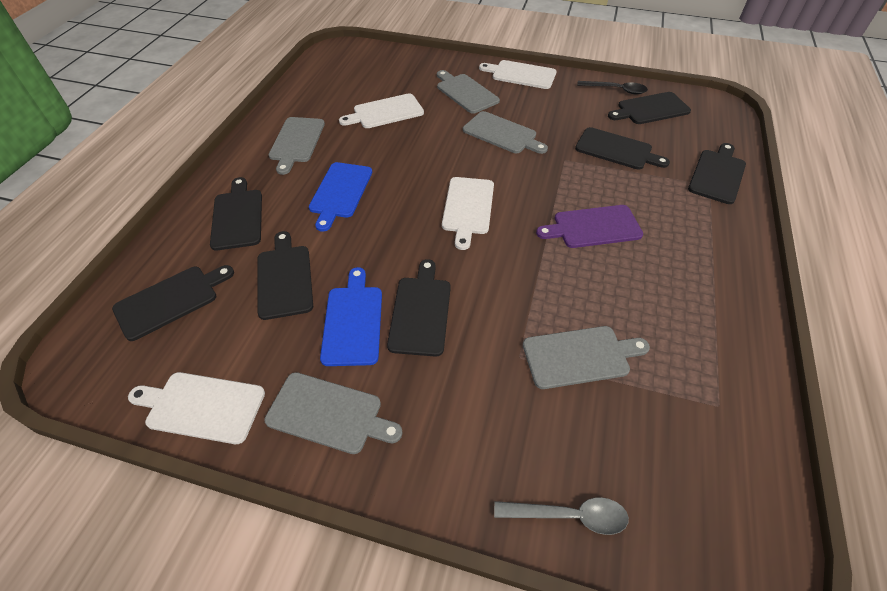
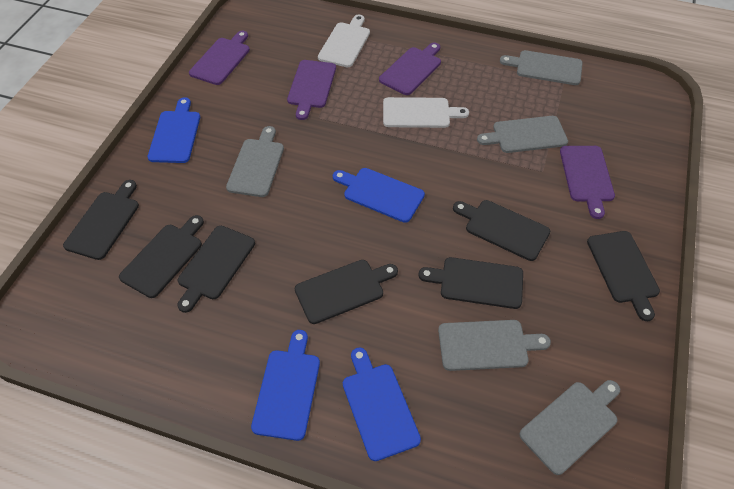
black spoon: [577,81,648,94] = 1 -> none = 0
blue cutting board: [309,162,372,232] [320,267,382,366] = 2 -> [148,97,200,163] [251,330,320,441] [333,168,425,223] [343,348,421,461] = 4
grey spoon: [494,497,629,535] = 1 -> none = 0
purple cutting board: [536,205,643,248] = 1 -> [189,31,250,85] [287,60,336,120] [379,42,441,95] [560,146,615,219] = 4
white cutting board: [128,372,265,444] [339,93,424,128] [442,177,494,250] [479,60,557,89] = 4 -> [318,15,370,67] [383,97,469,128] = 2

